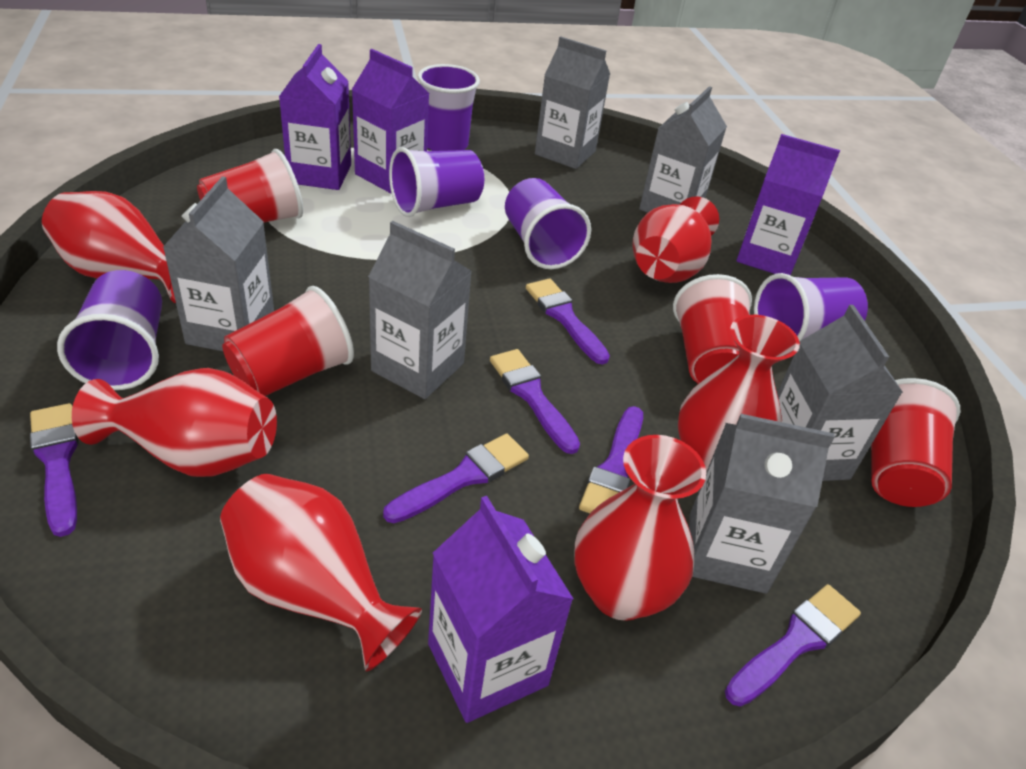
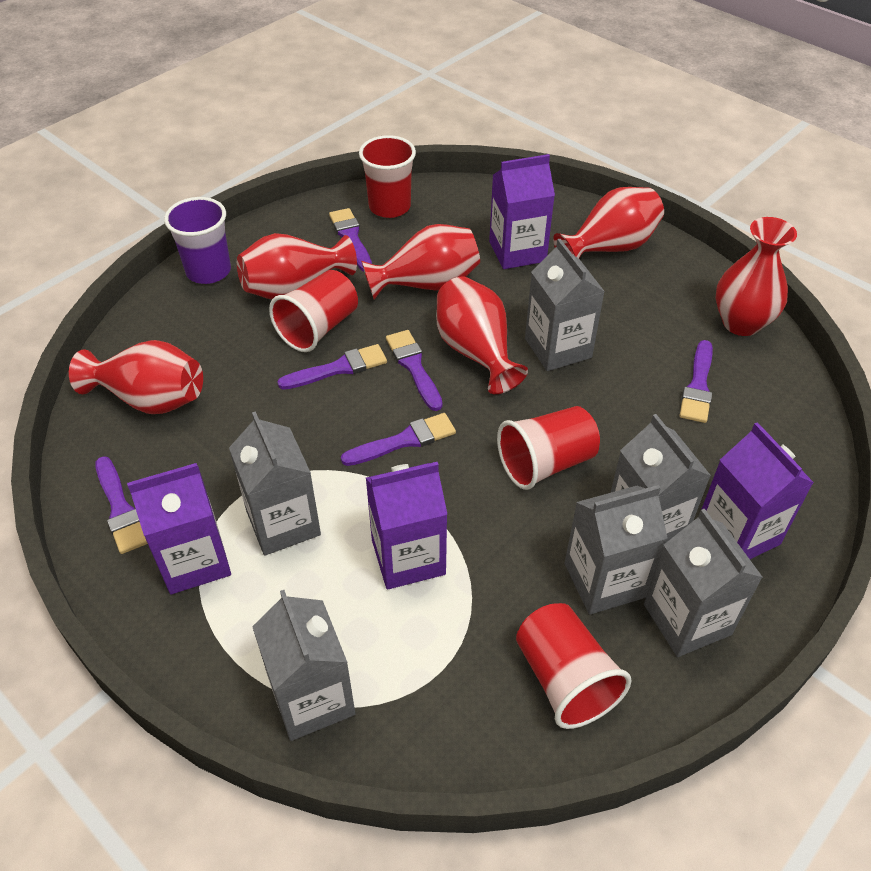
purple cup: [57,270,162,390] [389,147,484,217] [417,64,480,151] [505,178,591,269] [754,273,868,341] = 5 -> [164,197,231,284] = 1

